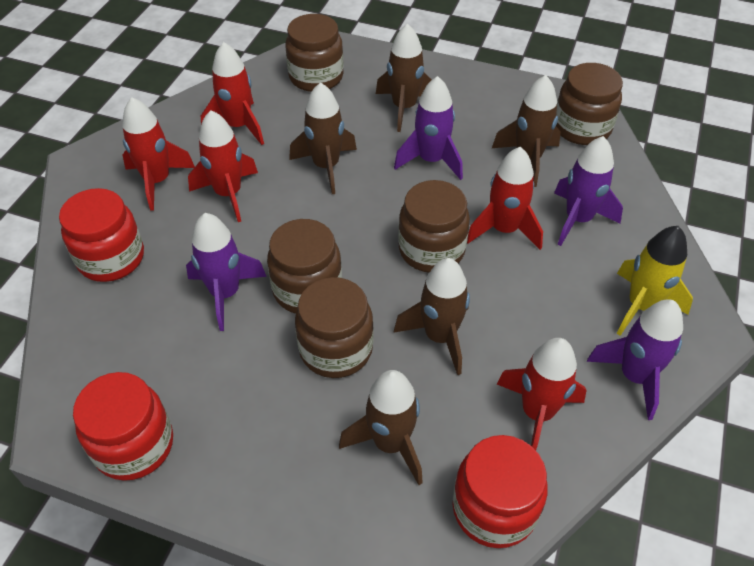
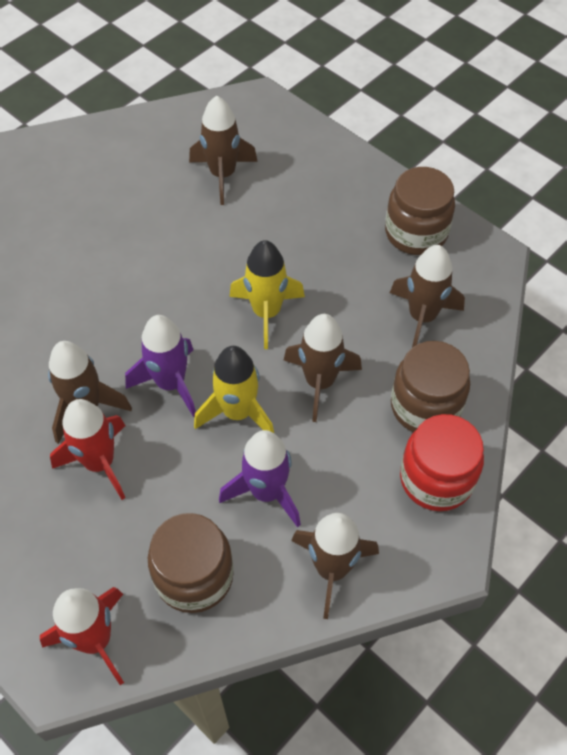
brown jar: [267,219,342,314] [285,14,344,92] [295,277,374,378] [398,180,470,273] [556,63,623,145] = 5 -> [148,513,234,613] [385,167,455,255] [391,341,470,432] = 3
purple rocket: [186,213,267,331] [394,76,463,180] [554,136,623,246] [587,299,683,420] = 4 -> [125,315,196,417] [219,430,301,528] = 2
red jar: [59,188,144,282] [73,372,173,481] [453,435,548,548] = 3 -> [400,414,484,511] = 1
red rocket: [122,97,195,211] [188,110,258,222] [201,42,264,145] [467,147,543,250] [497,338,587,450] = 5 -> [40,587,124,685] [50,399,125,500] = 2
yellow rocket: [617,226,693,336] = 1 -> [194,346,274,433] [229,240,305,349] = 2

